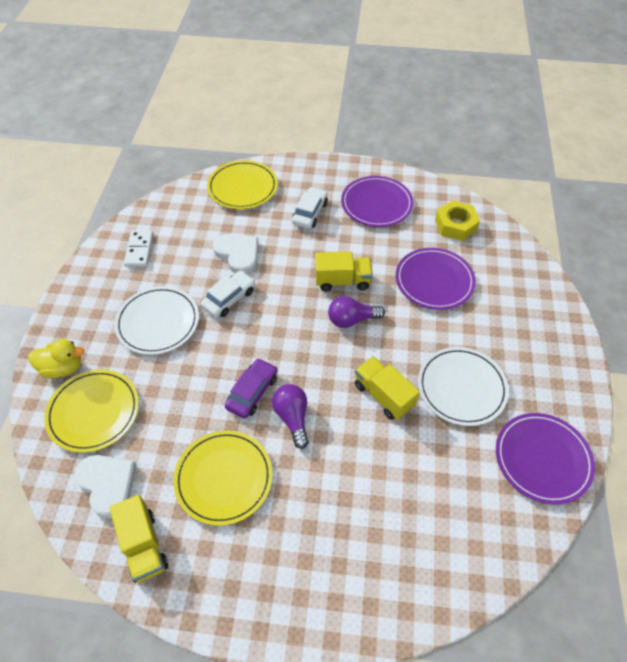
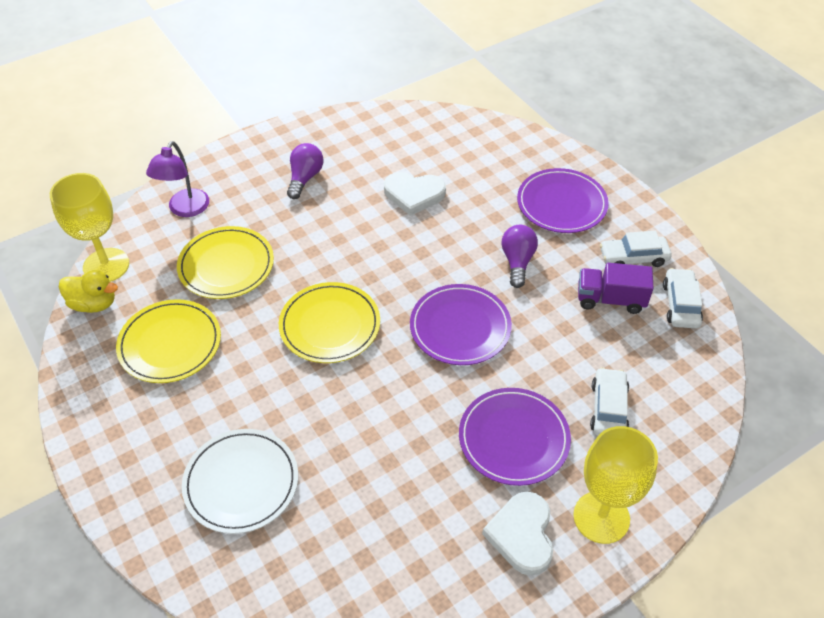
purple car: [225,358,277,418] = 1 -> none = 0
purple lamp: none = 0 -> [146,141,209,217] = 1
purple truck: none = 0 -> [578,263,654,314] = 1
white car: [201,271,255,318] [292,187,328,229] = 2 -> [590,367,629,436] [600,231,672,267] [663,268,703,328] = 3
white domino: [124,230,153,267] = 1 -> none = 0
white plate: [114,286,199,355] [418,347,509,426] = 2 -> [182,429,298,534] = 1
yellow goblet: none = 0 -> [50,173,129,282] [573,426,658,544] = 2
yellow nut: [435,200,480,241] = 1 -> none = 0
yellow truck: [109,495,168,583] [315,252,373,291] [355,356,420,420] = 3 -> none = 0

